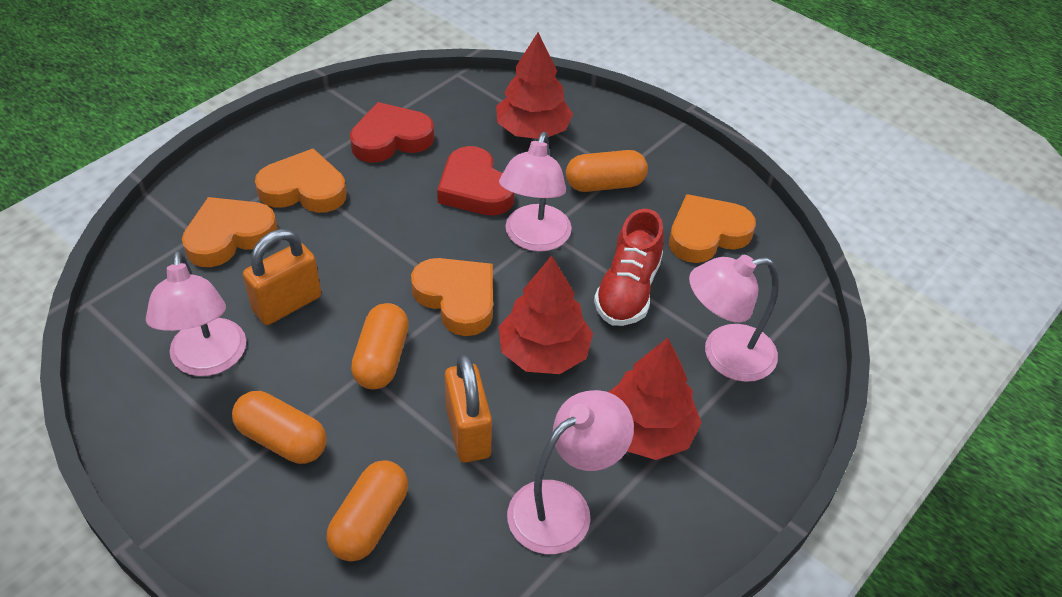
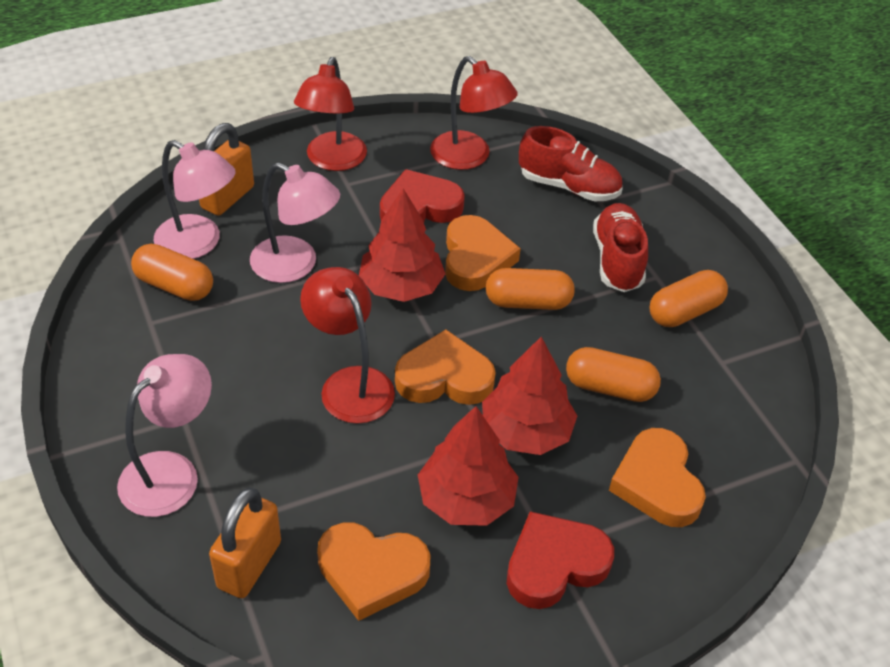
pink lamp: [146,250,246,376] [499,132,572,252] [507,390,634,554] [689,255,779,382] = 4 -> [117,354,212,517] [154,140,236,259] [250,163,340,283] = 3
red lamp: none = 0 -> [294,57,367,171] [300,267,395,424] [430,56,518,170] = 3
red shoe: [594,209,664,326] = 1 -> [519,126,622,201] [593,203,648,292] = 2

